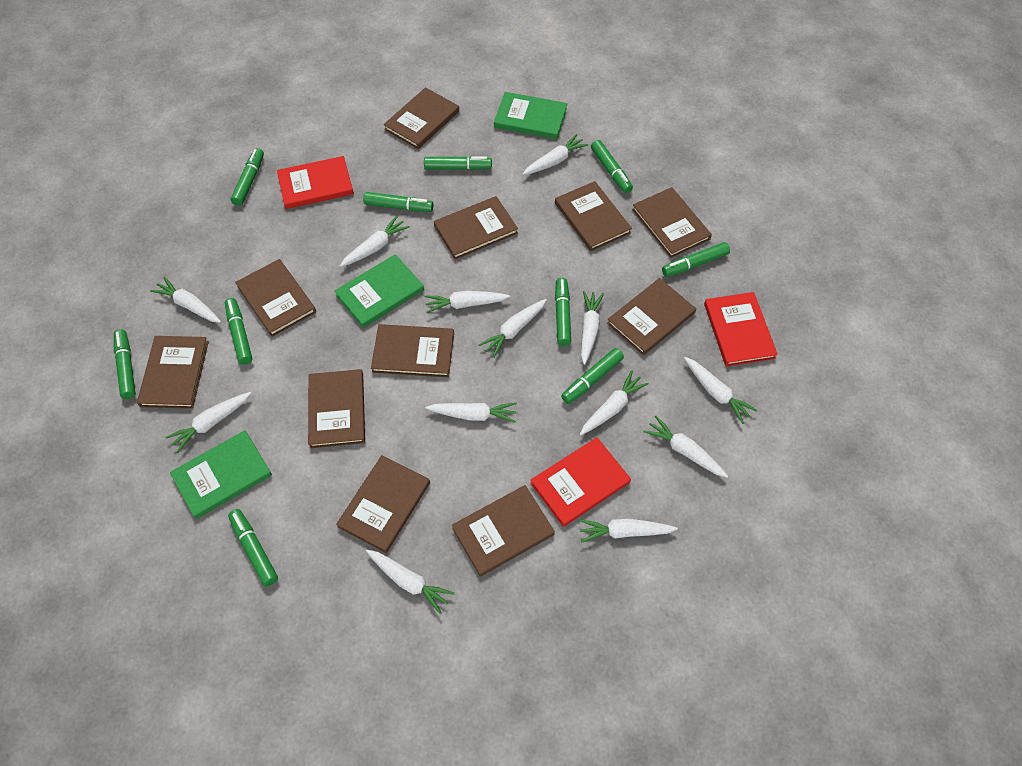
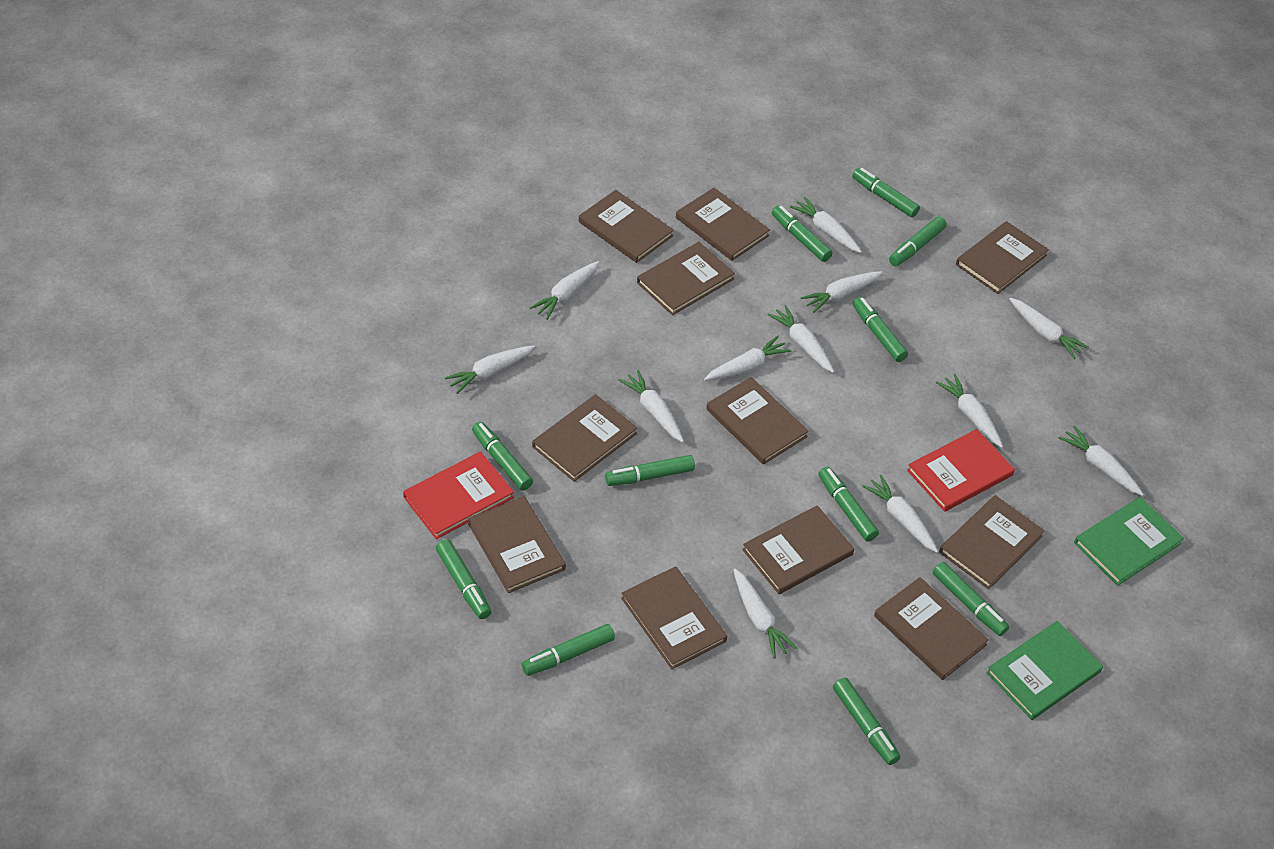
green book: [170,430,272,519] [335,254,424,328] [494,92,567,139] = 3 -> [986,621,1103,720] [1074,497,1184,586] = 2
green marker: [114,329,136,399] [225,298,252,365] [228,509,278,587] [231,148,264,206] [363,192,433,212] [424,156,492,170] [555,278,571,346] [561,348,624,404] [591,140,633,193] [662,242,730,277] = 10 -> [436,540,491,619] [472,422,533,491] [522,624,615,676] [605,455,695,486] [772,205,833,262] [818,467,879,542] [833,677,901,765] [852,168,920,218] [853,297,908,362] [889,216,947,266] [933,562,1009,636] = 11
red book: [277,156,354,209] [531,437,631,527] [704,292,778,367] = 3 -> [403,451,514,539] [907,429,1015,512] = 2
white carrot: [150,277,221,323] [166,392,252,453] [340,216,410,267] [366,550,454,614] [424,291,510,313] [425,402,517,423] [479,299,547,358] [523,134,589,175] [579,519,678,543] [580,370,649,435] [581,291,604,365] [643,416,728,478] [684,357,758,424] = 13 -> [444,345,535,394] [530,261,600,320] [619,370,684,443] [704,336,791,381] [733,569,797,659] [767,305,834,373] [789,196,862,253] [801,271,883,313] [862,475,938,553] [936,374,1003,448] [1009,298,1089,359] [1059,426,1144,496] = 12

